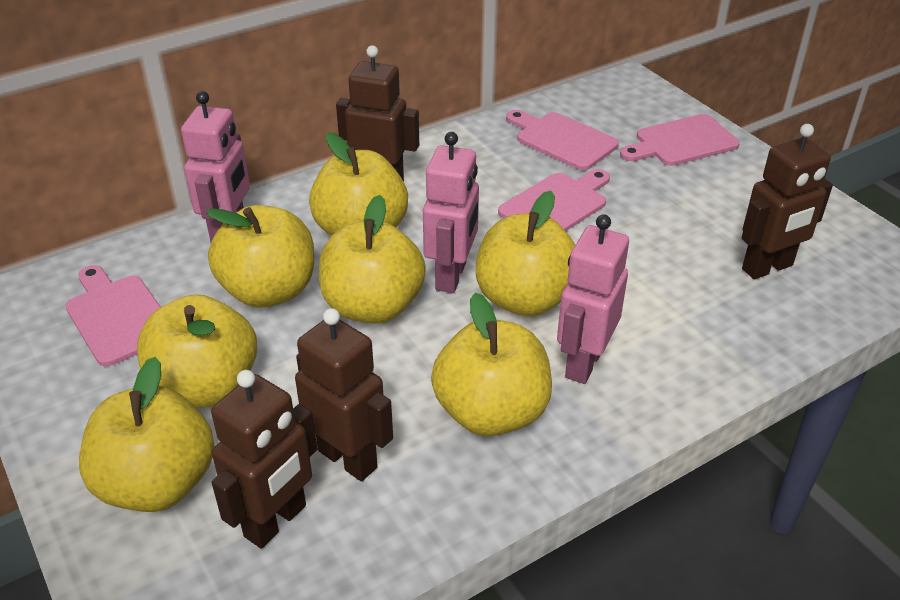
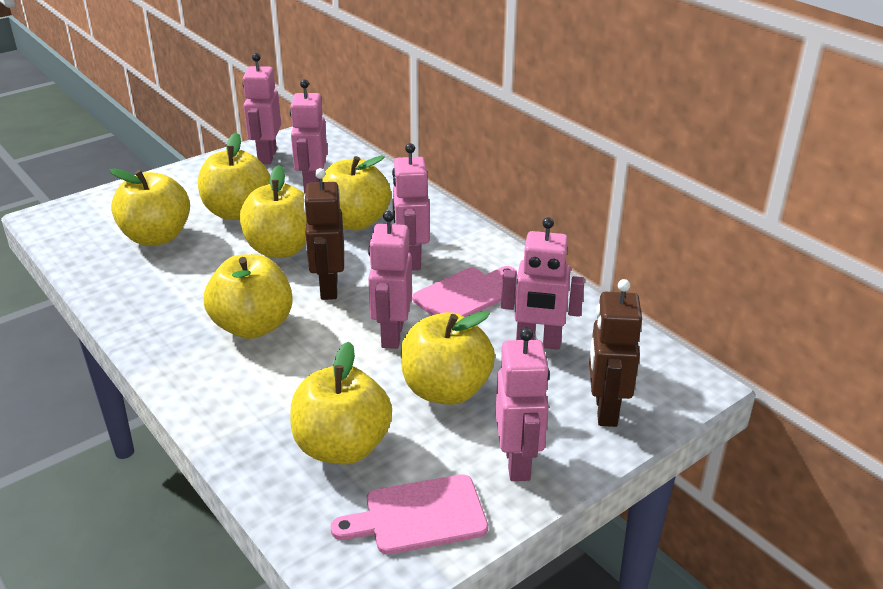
brown robot: [211,370,317,549] [295,308,393,481] [336,45,419,182] [741,124,833,279] = 4 -> [303,168,344,300] [589,279,642,427] = 2
pink cutting board: [65,265,161,366] [498,169,610,231] [506,110,619,170] [620,114,740,166] = 4 -> [331,474,488,555] [412,266,517,317] = 2
pink robot: [181,91,250,242] [423,132,479,293] [557,214,629,384] = 3 -> [243,53,281,164] [290,79,327,194] [368,211,412,349] [392,143,430,270] [496,328,550,481] [501,217,585,350] = 6

